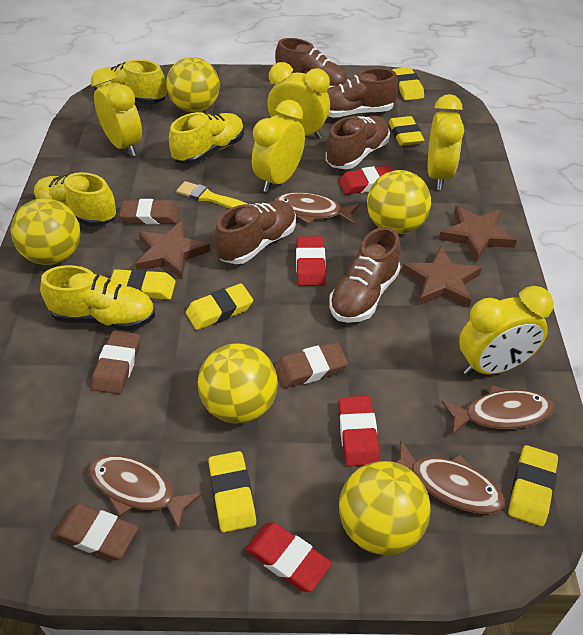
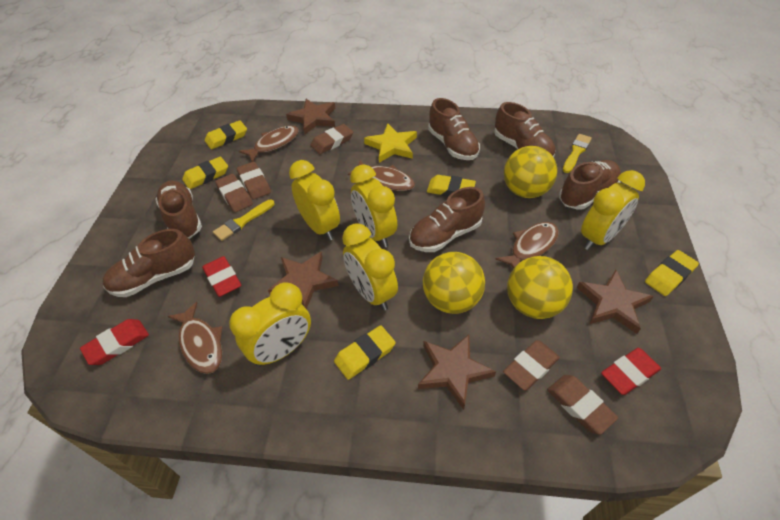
brown eraser: [53,504,138,560] [92,331,140,394] [119,199,180,225] [275,342,348,388] = 4 -> [215,174,253,212] [237,162,271,200] [310,124,353,154] [503,340,560,390] [547,375,618,435] = 5
brown shoe: [214,200,296,264] [275,38,347,88] [326,116,390,169] [327,68,399,118] [329,227,401,323] = 5 -> [103,229,195,297] [156,181,202,239] [409,187,485,252] [428,98,480,160] [494,102,555,157] [559,160,621,210] = 6
brown star: [135,220,211,279] [402,246,482,308] [439,205,517,262] = 3 -> [268,252,339,309] [286,99,335,134] [418,334,496,410] [577,270,654,334] = 4
red eraser: [245,522,332,592] [296,236,326,286] [338,165,393,195] [338,396,380,467] = 4 -> [80,319,149,365] [202,256,241,297] [601,348,661,395] = 3
yellow ball: [11,198,81,265] [166,57,220,113] [198,343,278,423] [339,461,431,555] [367,170,431,234] = 5 -> [423,252,485,314] [504,146,557,198] [507,256,573,319] = 3
yellow brush: [176,181,247,209] = 1 -> [213,200,274,241] [563,134,592,173] = 2
yellow eraser: [111,269,176,300] [186,283,253,330] [208,451,256,532] [388,116,424,146] [392,67,424,101] [508,445,558,526] = 6 -> [182,156,228,189] [205,120,247,149] [334,325,396,380] [427,175,476,197] [645,250,699,296] = 5
yellow shoe: [34,172,116,227] [40,265,155,331] [94,60,167,105] [169,112,244,164] = 4 -> none = 0
yellow star: none = 0 -> [364,123,417,163] = 1

